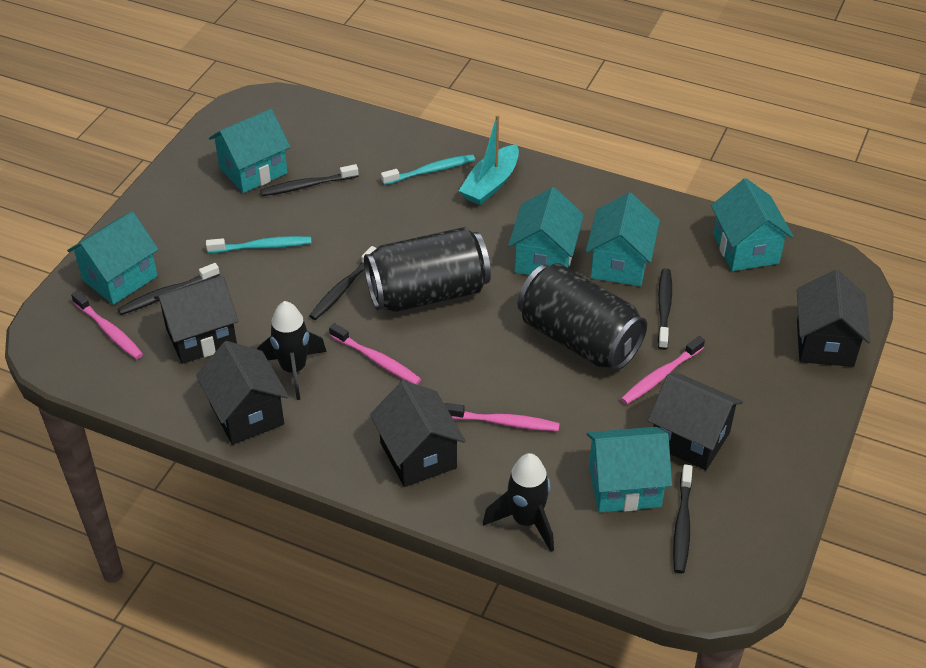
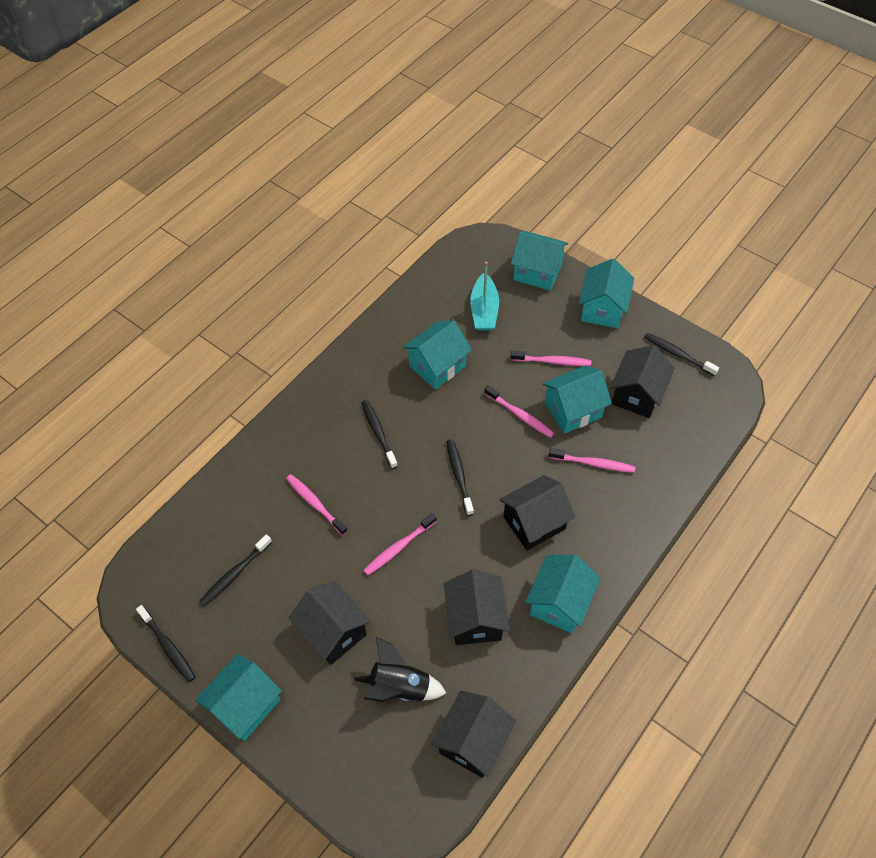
black can: [364,227,491,312] [518,263,647,371] = 2 -> none = 0
black rocket: [257,301,327,400] [483,453,554,552] = 2 -> [354,637,446,702] = 1
pink toothbrush: [71,291,143,359] [329,323,421,385] [445,403,560,431] [621,336,705,405] = 4 -> [286,474,348,535] [363,513,437,576] [484,385,554,438] [510,351,591,366] [549,448,635,473] = 5
turquoise toothbrush: [206,236,312,253] [381,154,475,185] = 2 -> none = 0

